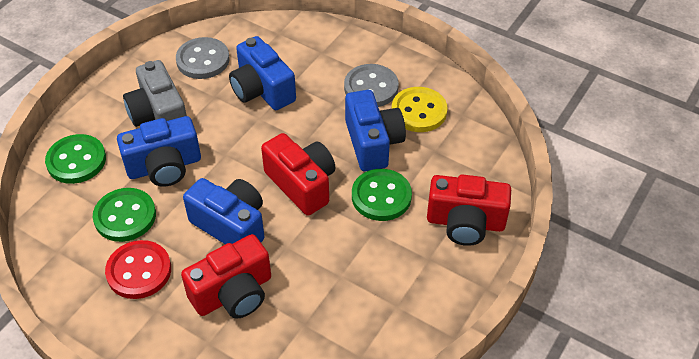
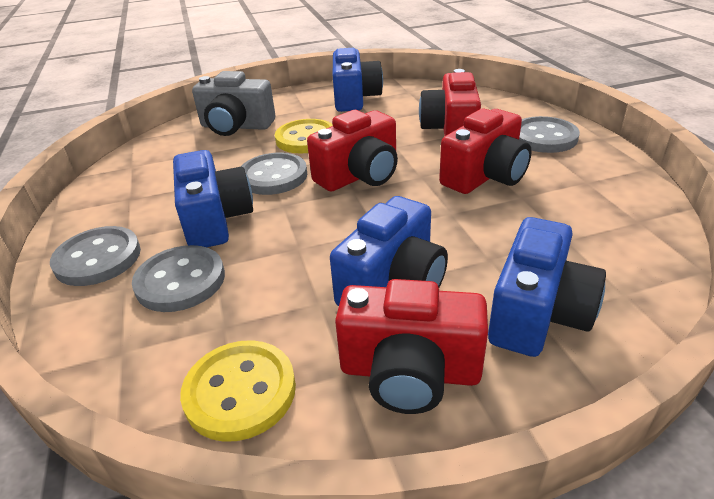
green button: [45,134,106,184] [93,188,156,242] [352,169,412,221] = 3 -> none = 0
grey button: [176,37,229,79] [344,64,399,107] = 2 -> [50,226,141,286] [132,245,225,312] [241,153,307,195] [519,116,580,153] = 4
red button: [105,240,171,299] = 1 -> none = 0
red camera: [181,234,271,319] [261,133,336,216] [427,174,511,246] = 3 -> [307,110,398,192] [335,279,488,414] [419,69,481,136] [439,109,532,194] = 4
yellow button: [392,87,448,132] = 1 -> [180,340,296,442] [275,119,333,154] = 2

